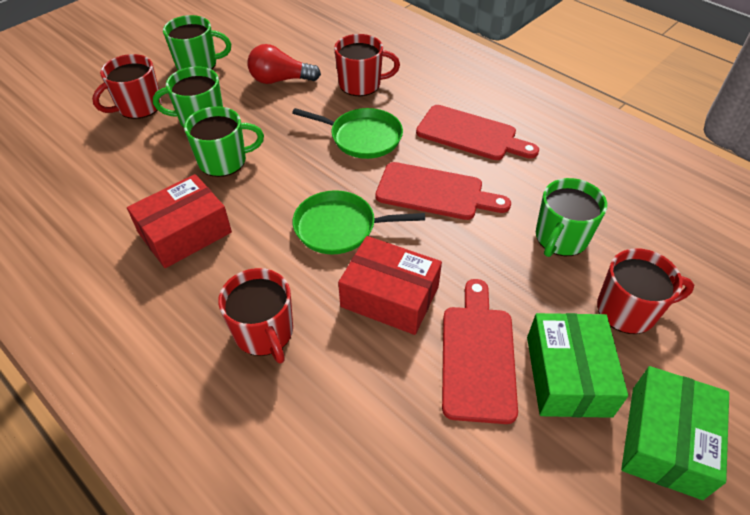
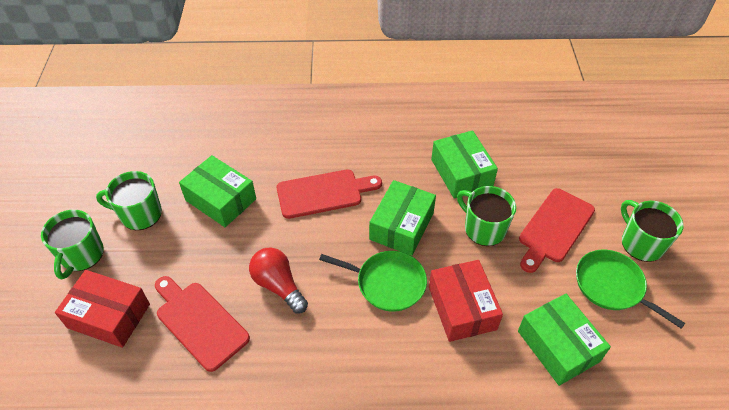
green box: [527,313,628,418] [621,366,729,500] = 2 -> [179,155,256,227] [369,180,436,256] [431,130,498,198] [518,294,611,386] = 4
red mug: [92,54,162,119] [218,268,293,364] [334,34,400,96] [597,248,694,334] = 4 -> none = 0

